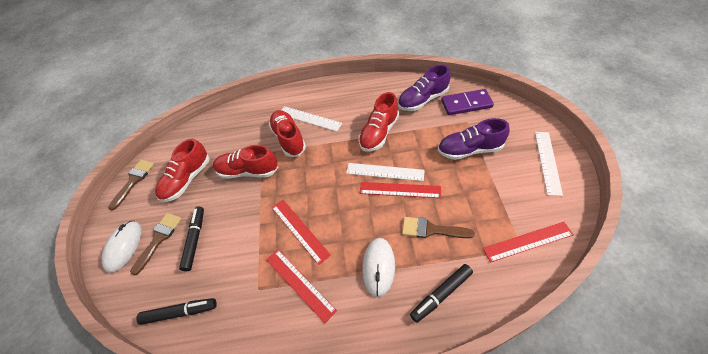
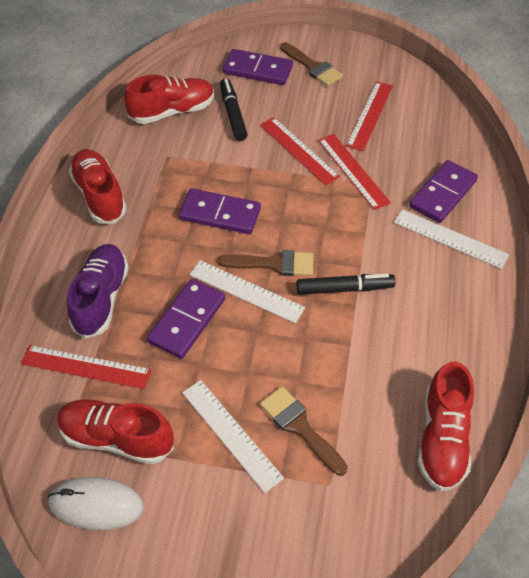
black marker: [136,298,217,325] [179,206,204,271] [410,264,473,323] = 3 -> [220,78,248,141] [296,274,395,295] = 2
purple domino: [441,89,494,115] = 1 -> [147,279,225,359] [179,188,261,234] [223,49,293,85] [409,160,478,223] = 4
purple shoe: [398,65,451,111] [438,118,510,160] = 2 -> [67,244,129,339] = 1
white mouse: [101,221,142,273] [362,238,395,297] = 2 -> [47,477,144,530] = 1

